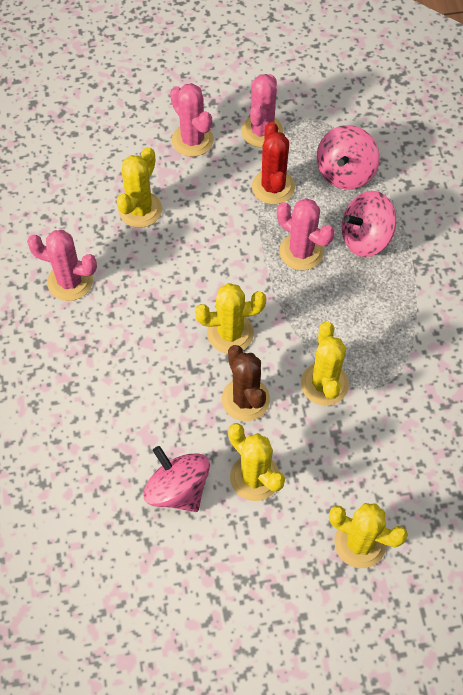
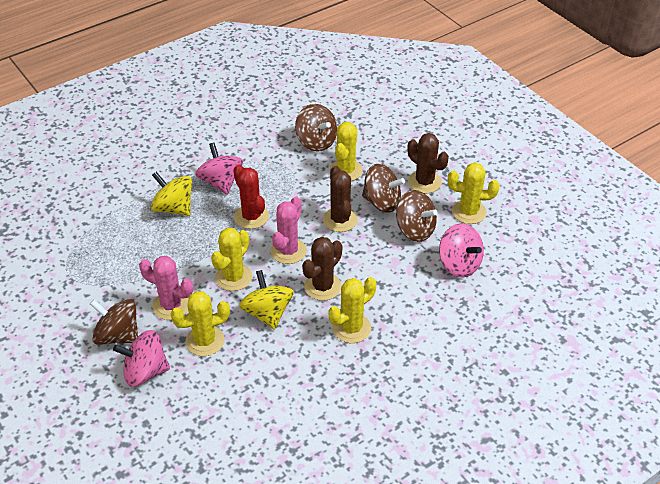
brown cactus: [222,345,270,421] = 1 -> [302,237,342,301] [323,166,358,232] [407,133,449,194] = 3
brown spinning top: none = 0 -> [90,299,138,345] [295,104,337,152] [362,164,405,213] [396,190,438,242] = 4
pink cactus: [27,230,97,301] [170,83,214,157] [241,74,283,148] [277,198,334,270] = 4 -> [139,256,193,320] [270,197,306,264] = 2
yellow spinning top: none = 0 -> [151,172,192,216] [239,270,294,330] = 2

